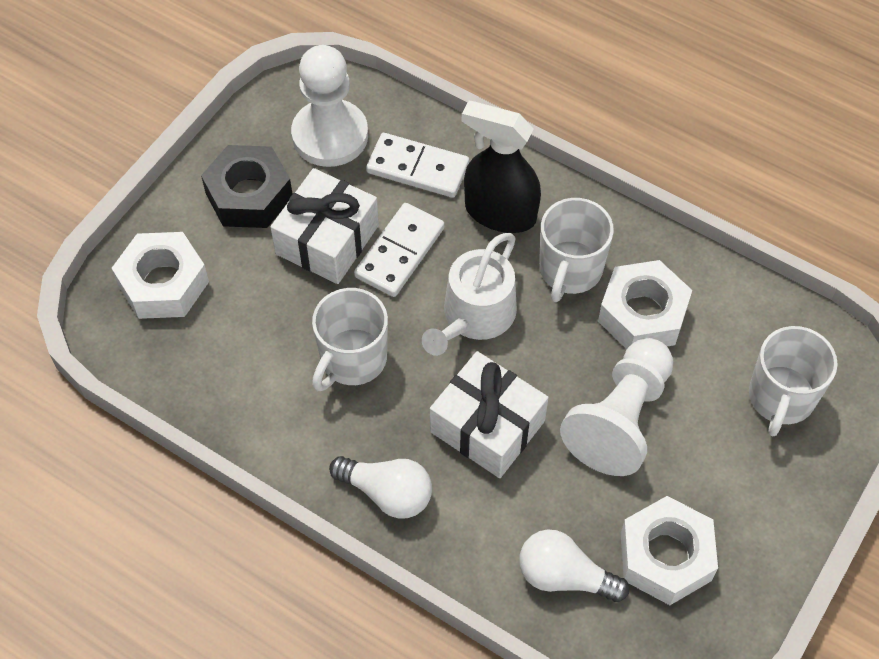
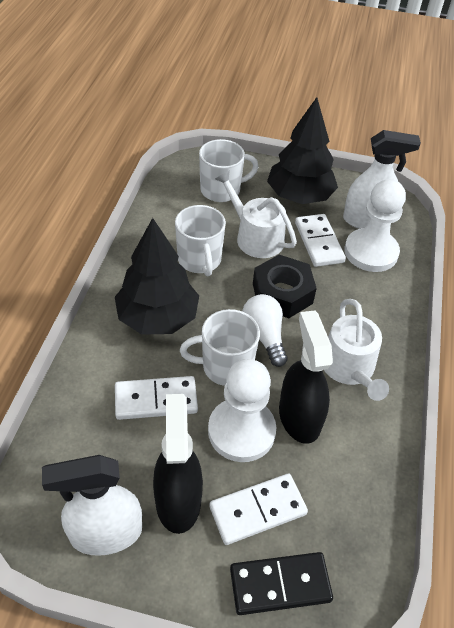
black domino: none = 0 -> [230,552,333,615] = 1
black spray bottle: [462,101,541,233] = 1 -> [153,394,203,534] [279,310,333,444] = 2
black tree: none = 0 -> [115,218,199,335] [267,97,338,204] = 2
white domino: [354,203,445,297] [366,133,469,198] = 2 -> [115,376,198,420] [209,473,308,545] [295,214,346,267] = 3
white gift: [270,168,379,284] [430,351,549,478] = 2 -> none = 0
white light bulb: [329,456,432,519] [519,529,629,602] = 2 -> [242,294,288,367] = 1
white nut: [112,232,209,319] [598,260,692,349] [621,496,718,605] = 3 -> none = 0
white spray bottle: none = 0 -> [42,455,142,556] [343,130,421,229] = 2
white watering can: [422,233,517,356] = 1 -> [215,170,297,258] [324,299,389,401] = 2

